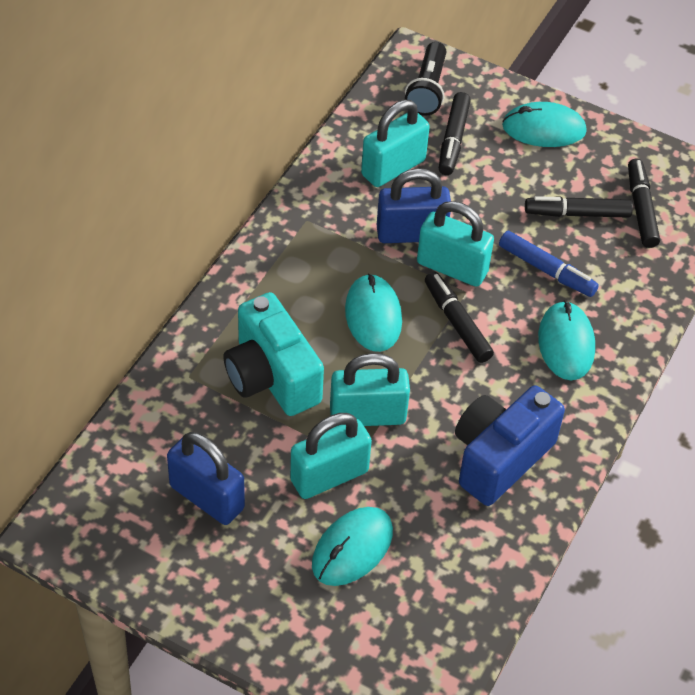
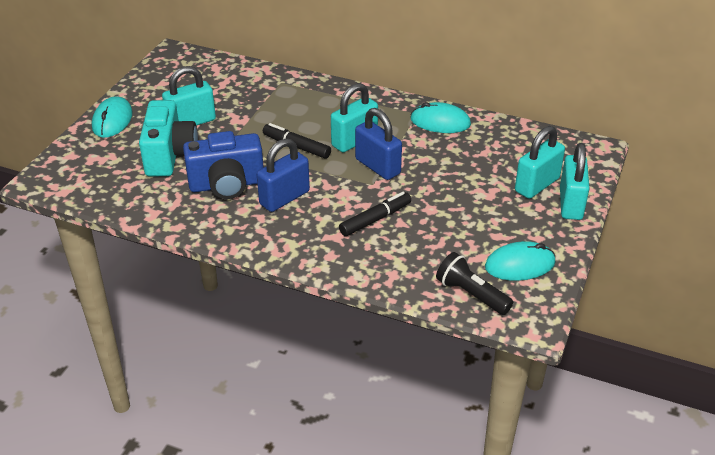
black marker: [425,272,494,363] [439,92,471,175] [525,196,633,218] [628,158,660,248] = 4 -> [263,123,331,159] [339,192,411,236] = 2
blue marker: [499,231,599,297] = 1 -> none = 0
turquoise mouse: [312,507,393,586] [345,274,402,352] [502,102,587,147] [538,301,595,380] = 4 -> [92,96,133,138] [410,102,471,133] [485,241,555,281] = 3

